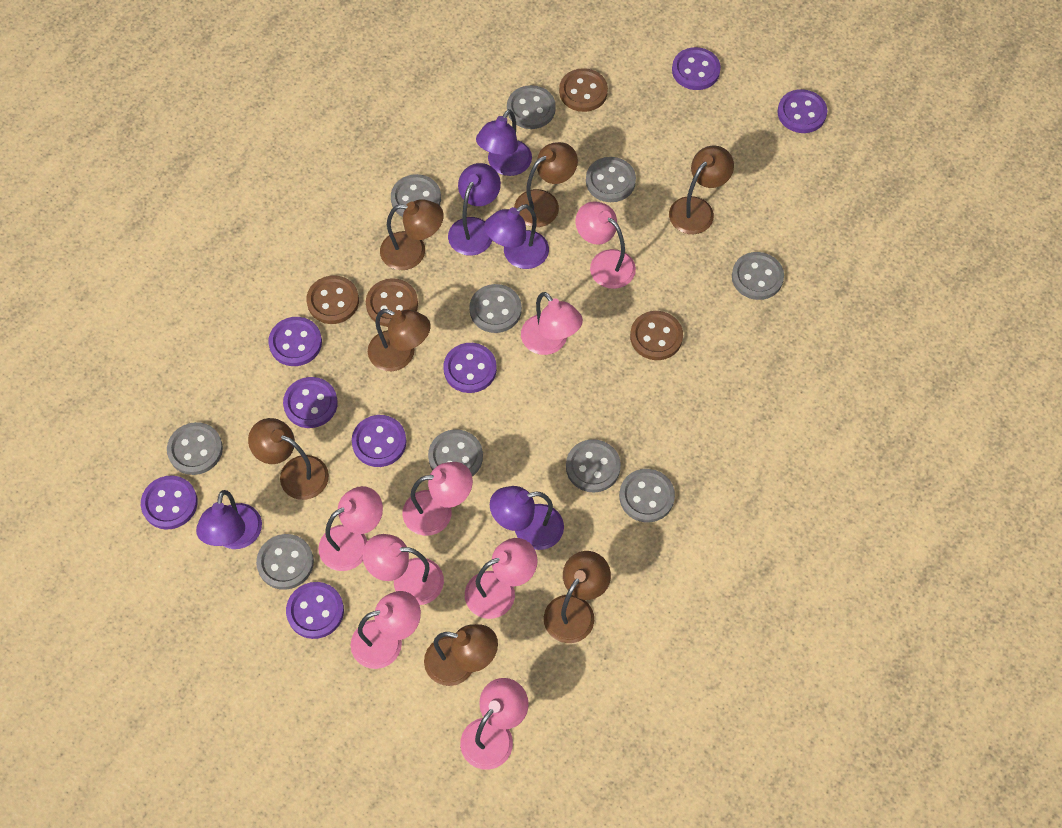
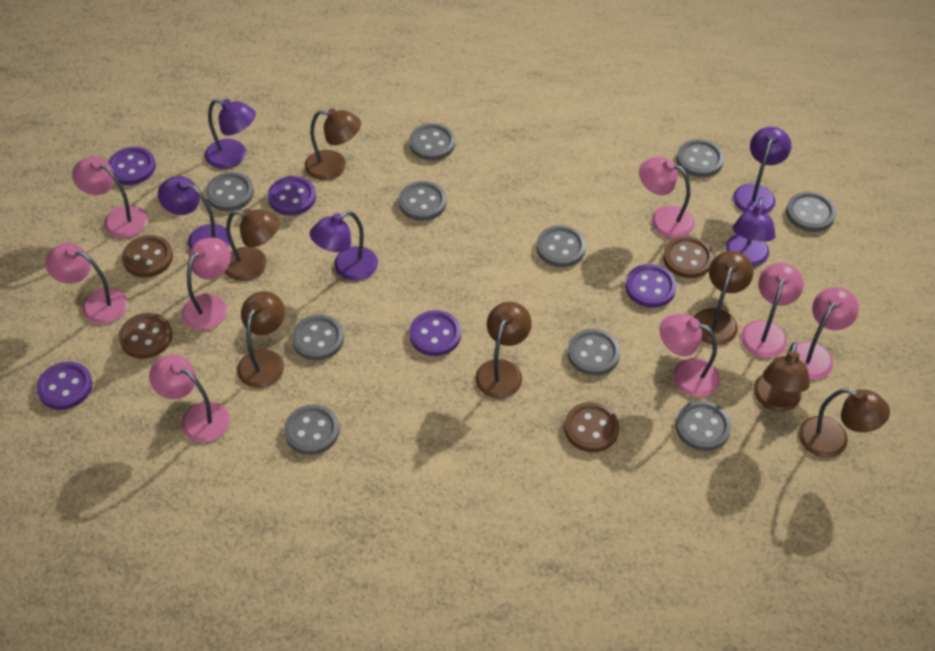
purple button: [141,475,198,530] [268,317,322,366] [283,377,338,428] [286,582,344,639] [352,415,407,467] [443,343,497,393] [672,47,721,90] [777,89,827,133] = 8 -> [36,361,92,410] [108,147,156,185] [268,176,316,216] [409,310,461,356] [626,264,677,308] = 5

